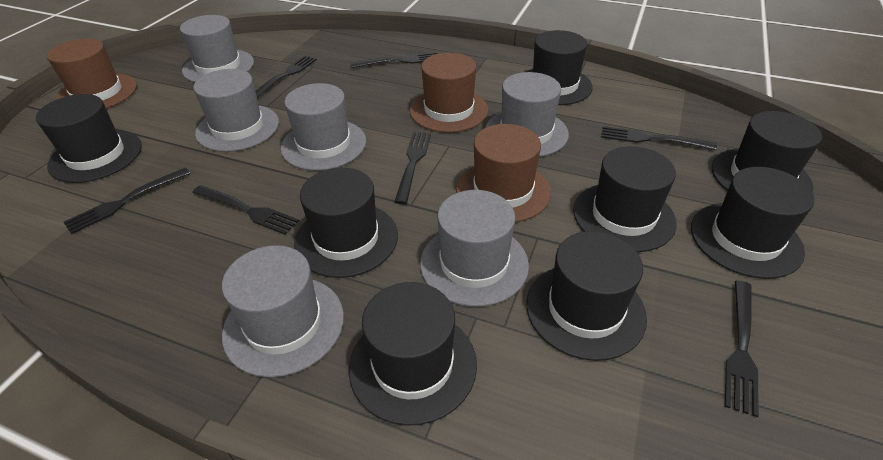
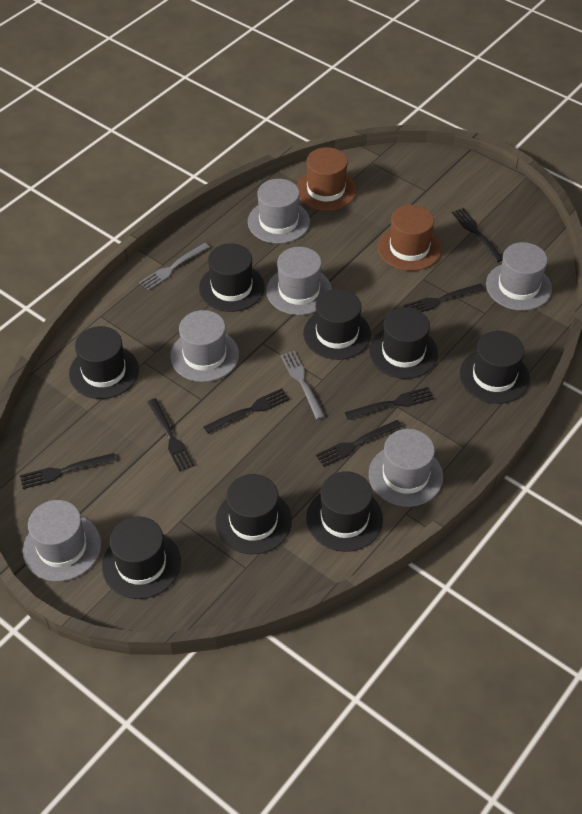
brown hat: [47,38,137,109] [410,53,488,133] [456,124,551,222] = 3 -> [296,147,357,211] [378,205,441,271] = 2
grey fork: none = 0 -> [139,243,210,291] [280,351,325,420] = 2

